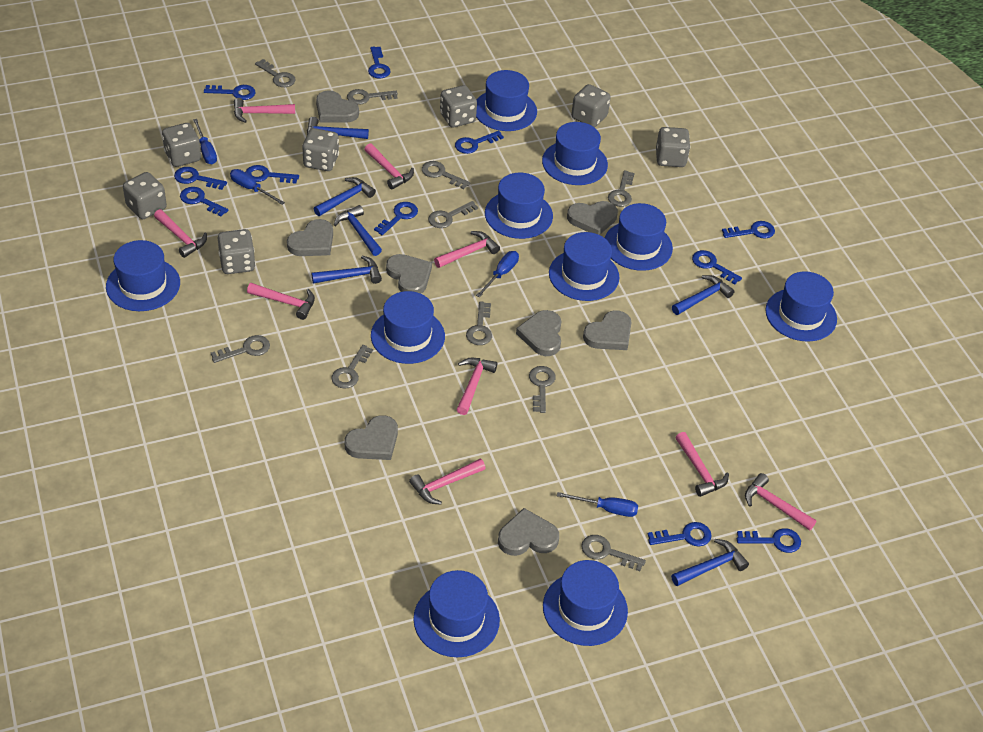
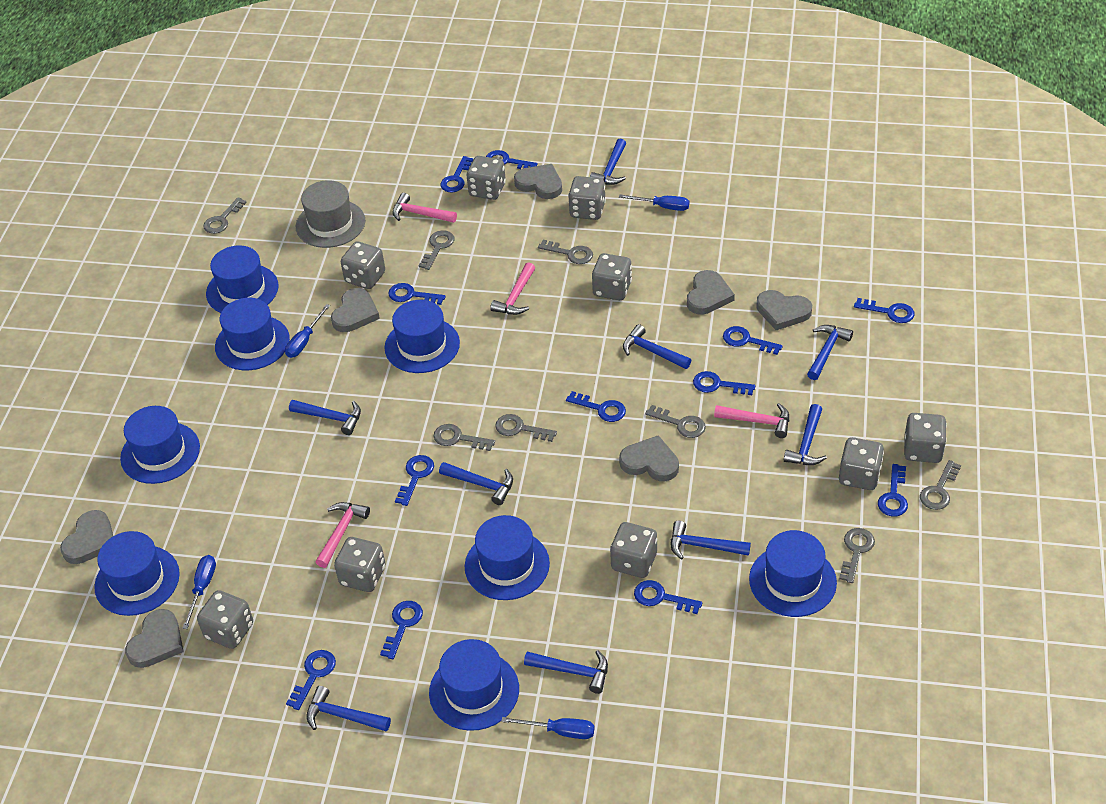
blue hammer: [307,117,369,139] [312,256,382,284] [314,177,376,216] [334,205,382,256] [671,539,749,586] [672,275,735,315] = 6 -> [289,400,361,435] [306,686,391,732] [439,462,513,505] [524,650,608,694] [590,138,626,185] [623,324,691,369] [671,521,751,560] [784,404,827,465] [807,325,853,380] = 9
blue hat: [106,240,180,311] [371,291,445,364] [413,570,500,657] [476,70,537,131] [485,173,553,239] [542,122,608,185] [543,560,628,646] [549,232,619,301] [604,203,673,271] [766,271,837,342] = 10 -> [94,531,180,616] [120,406,200,484] [206,245,279,313] [215,298,290,370] [384,300,460,373] [429,639,519,731] [465,515,550,600] [749,530,837,617] = 8
blue key: [174,167,227,190] [180,187,229,217] [204,85,256,100] [245,165,299,184] [368,47,391,78] [374,202,418,235] [455,131,504,154] [648,522,712,546] [692,250,742,285] [722,221,775,238] [737,528,801,553] = 11 -> [286,650,336,710] [380,601,423,659] [388,283,446,305] [395,455,434,506] [440,156,473,192] [486,150,538,169] [566,391,626,422] [634,580,702,614] [693,371,755,395] [723,326,783,355] [854,298,915,323] [878,464,908,516] = 12
grey dice: [123,172,167,219] [162,123,201,167] [218,229,255,274] [302,128,339,171] [440,85,477,128] [571,84,611,127] [656,127,690,167] = 7 -> [197,590,253,649] [334,537,386,592] [341,241,385,289] [467,156,506,200] [568,176,606,220] [592,253,632,300] [610,522,657,578] [839,437,884,490] [904,413,947,463] = 9
grey hat: none = 0 -> [296,180,365,248] = 1
grey heart: [287,219,333,256] [316,90,359,123] [344,415,398,460] [386,254,432,294] [498,508,559,556] [516,310,562,356] [567,201,618,235] [583,310,632,350] = 8 -> [60,510,113,564] [125,609,184,668] [331,288,380,332] [514,164,562,199] [619,435,679,481] [687,270,735,315] [756,290,812,330] = 7
grey key: [211,335,270,363] [255,59,296,87] [331,345,373,388] [347,89,398,105] [422,161,470,189] [428,201,478,228] [466,301,492,345] [529,366,556,413] [581,535,646,571] [608,170,635,207] = 10 -> [203,197,247,234] [419,230,454,270] [434,424,495,451] [495,414,557,442] [538,240,593,264] [645,405,706,438] [839,528,875,583] [920,460,961,510] = 8
pink hammer: [154,209,207,258] [234,98,295,123] [247,283,315,320] [364,143,414,190] [409,459,486,505] [434,231,500,268] [456,358,497,415] [675,432,729,497] [745,473,817,531] = 9 -> [316,502,370,568] [393,193,457,223] [490,262,535,315] [714,403,789,438] = 4

